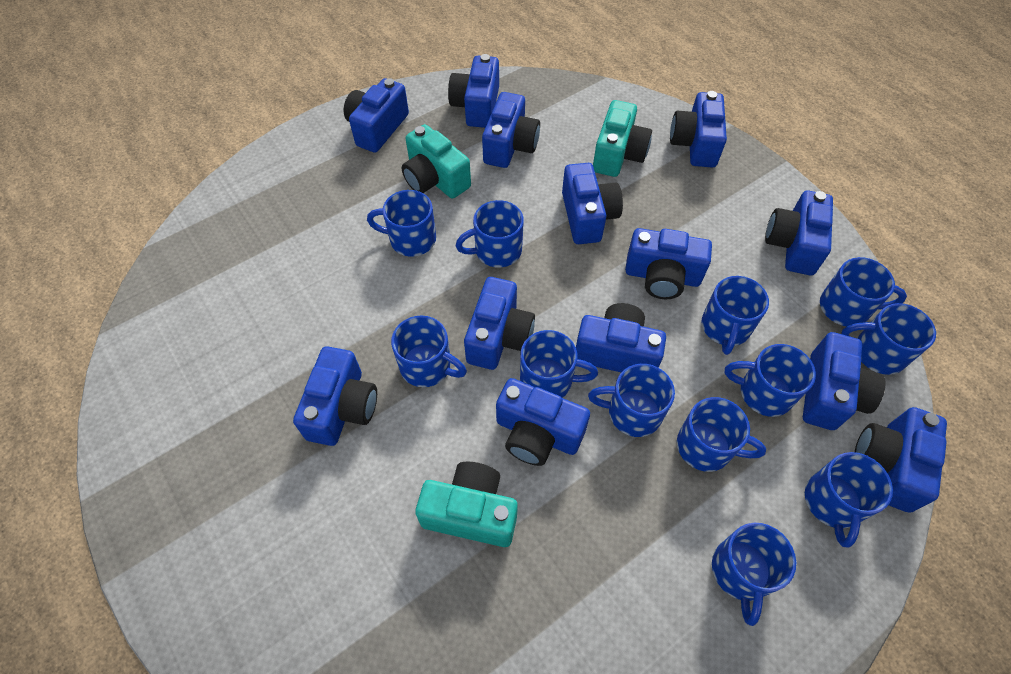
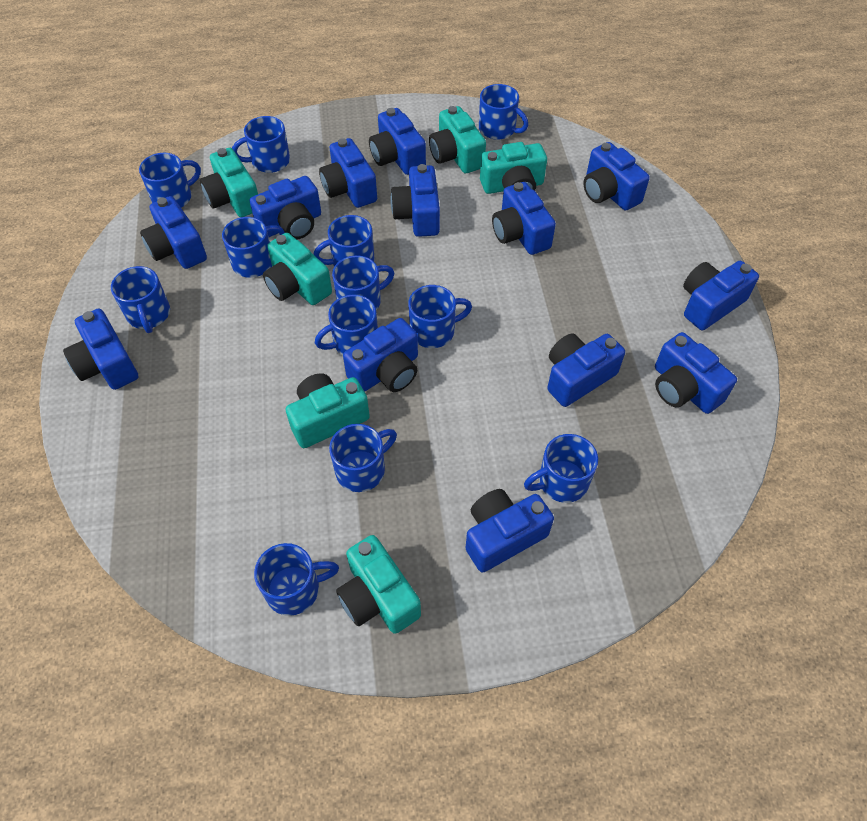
turquoise camera: [401,124,471,199] [415,462,518,547] [593,100,652,177] = 3 -> [200,148,258,217] [263,233,332,305] [286,373,370,448] [336,535,421,634] [429,106,486,173] [480,142,547,194] = 6

